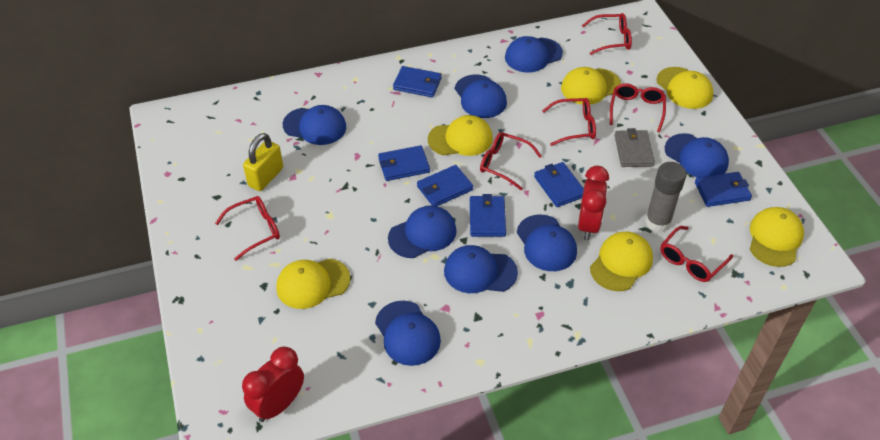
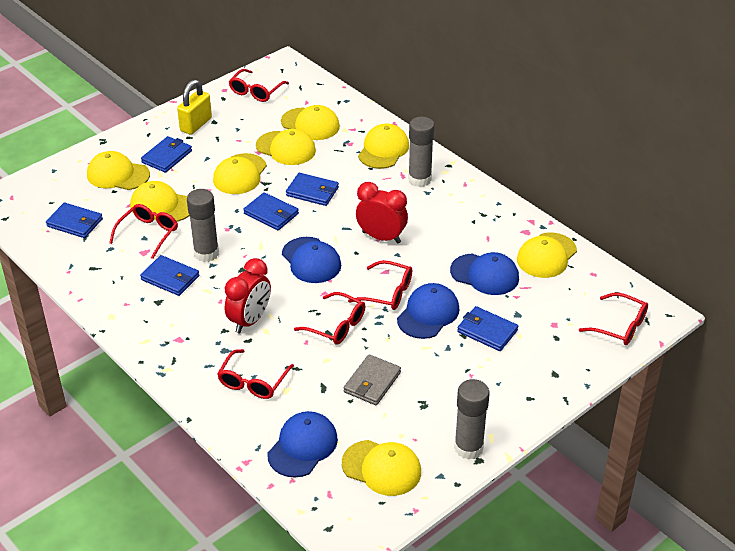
blue cap: [283,105,346,145] [375,301,441,366] [388,205,457,258] [444,245,518,293] [455,75,507,118] [505,36,563,73] [517,215,577,271] [665,133,729,178] = 8 -> [267,411,338,478] [282,237,341,283] [397,283,460,339] [450,252,519,295] = 4
grey glue stick: [645,162,686,232] = 1 -> [187,189,219,262] [408,117,435,187] [454,379,489,460] = 3
yellow cap: [276,259,351,309] [428,115,493,156] [561,67,621,105] [590,232,653,291] [656,67,713,109] [750,207,804,267] = 6 -> [87,151,150,190] [130,181,190,222] [213,153,267,194] [256,129,316,165] [281,105,340,140] [342,440,421,496] [358,124,409,169] [517,233,577,278] = 8

